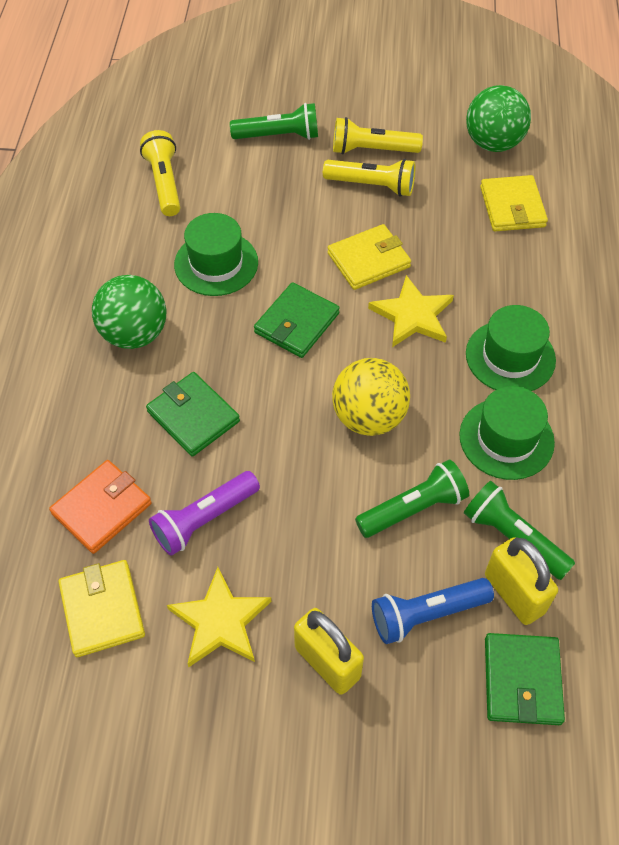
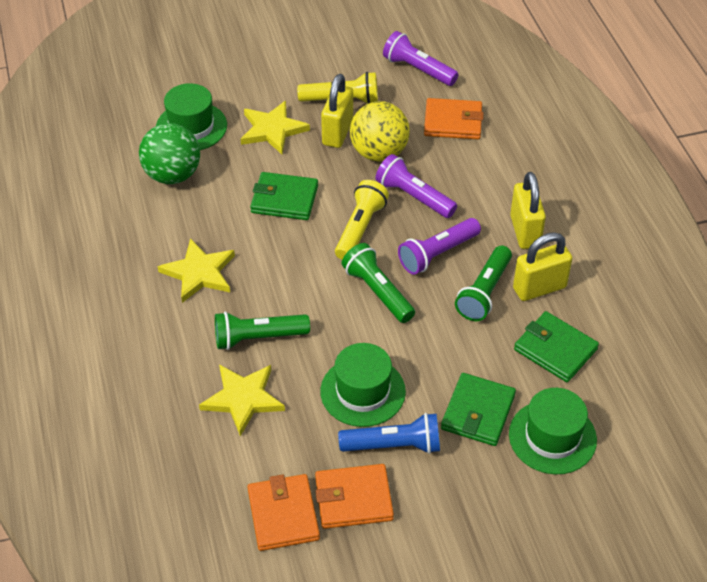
green ball: [92,275,166,349] [466,85,531,152] = 2 -> [139,123,200,184] = 1
orange wallet: [49,460,152,554] = 1 -> [248,474,320,551] [315,464,394,529] [424,98,484,139] = 3
purple flashlight: [149,471,260,556] = 1 -> [376,154,457,218] [383,31,459,86] [398,218,481,275] = 3
yellow flashlight: [140,130,180,216] [323,159,415,197] [333,117,423,154] = 3 -> [297,72,378,103] [335,180,389,260] = 2
yellow padlock: [294,608,364,695] [485,537,558,625] = 2 -> [321,74,353,148] [510,172,546,249] [513,232,572,301] = 3
yellow star: [167,567,271,667] [368,275,454,347] = 2 -> [157,238,235,303] [199,365,285,436] [241,101,310,154] = 3
yellow wallet: [59,560,145,657] [327,224,411,290] [480,175,548,231] = 3 -> none = 0

